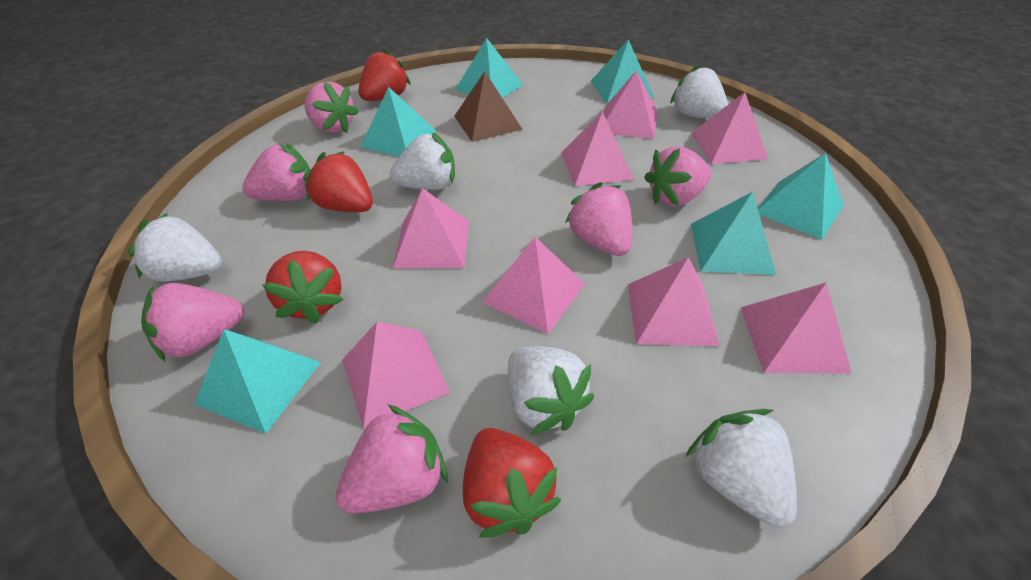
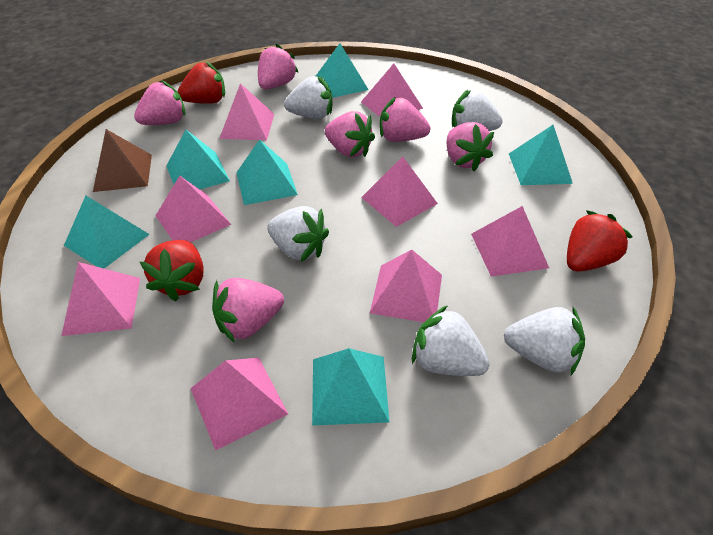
red strawberry: [262,251,343,324] [303,151,373,212] [358,48,411,101] [463,428,561,538] = 4 -> [140,240,203,301] [178,61,225,104] [567,210,632,272] = 3

